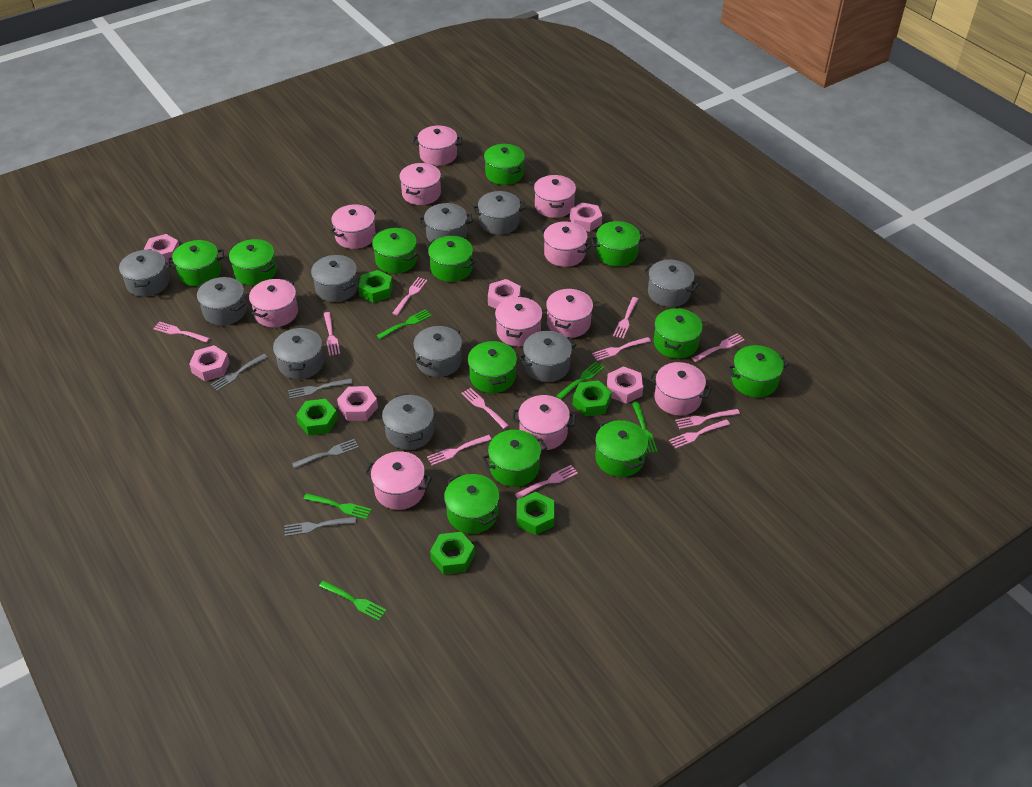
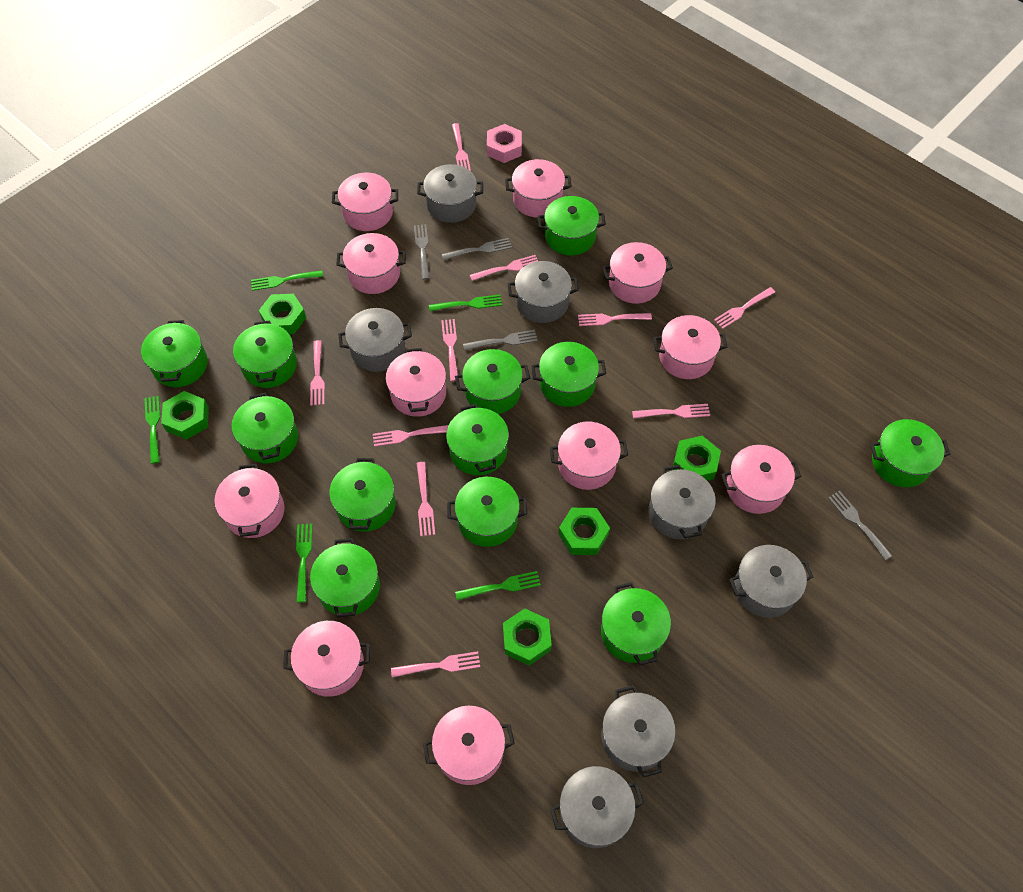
grey pot: [119,249,169,297] [197,277,247,326] [273,327,324,379] [311,255,358,302] [382,393,434,450] [413,326,462,377] [419,203,473,242] [473,191,526,235] [518,331,576,382] [643,260,699,307] = 10 -> [338,308,412,372] [417,164,483,223] [508,261,579,323] [550,766,644,848] [602,685,676,778] [648,465,716,539] [729,545,813,618] = 7
pink fork: [153,322,210,343] [324,312,340,356] [392,277,428,315] [427,435,492,466] [461,388,509,429] [515,465,578,499] [592,337,651,361] [613,297,638,339] [669,419,730,449] [675,409,740,429] [692,333,745,362] = 11 -> [310,340,325,406] [373,425,449,447] [391,651,480,677] [417,462,435,537] [441,319,459,381] [452,123,471,171] [470,255,538,281] [578,313,652,326] [632,404,710,419] [714,287,775,329] = 10
pink nut: [143,234,179,263] [189,345,230,381] [337,386,378,421] [488,279,521,309] [570,202,602,232] [607,366,643,404] = 6 -> [487,124,522,163] = 1

